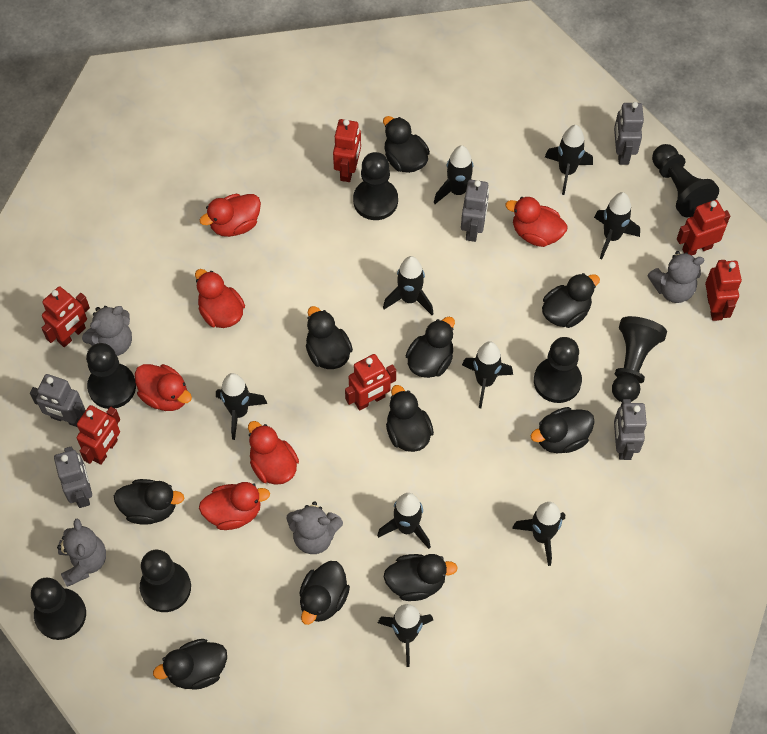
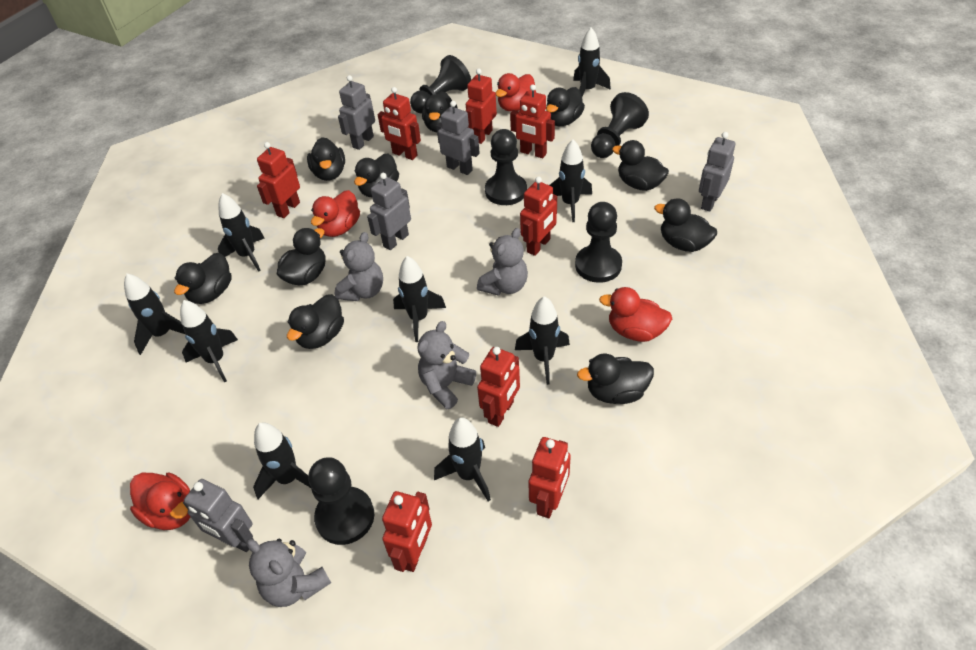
black pawn: [31,578,86,640] [86,343,136,409] [140,550,191,612] [353,152,398,220] [534,337,582,403] [612,316,667,402] [652,144,719,217] = 7 -> [308,457,374,545] [410,55,471,113] [485,129,527,205] [575,202,622,283] [591,92,649,158] = 5
red duck: [135,364,192,411] [195,269,245,328] [199,482,270,530] [200,194,261,237] [248,421,299,485] [505,197,568,247] = 6 -> [130,472,190,530] [311,190,360,237] [496,73,536,112] [599,287,672,342] = 4
red robot: [42,286,90,347] [77,405,120,465] [333,119,361,182] [345,354,396,411] [677,200,730,255] [705,260,742,321] = 6 -> [257,142,300,218] [378,87,421,160] [382,491,432,572] [466,68,497,144] [477,347,520,427] [510,84,555,158] [520,176,557,256] [528,437,571,518] = 8

